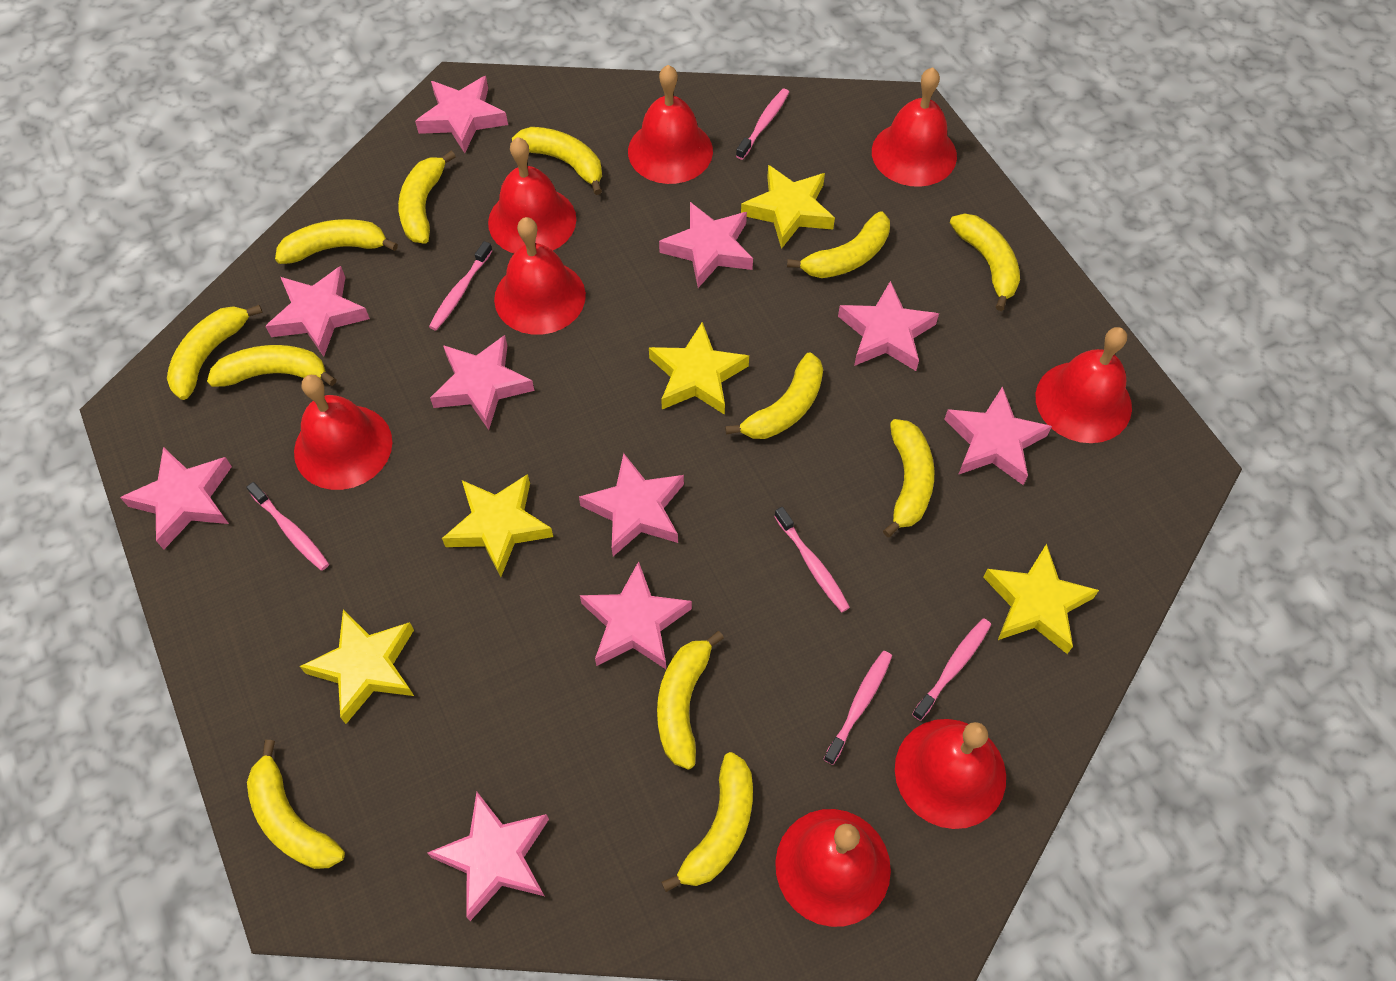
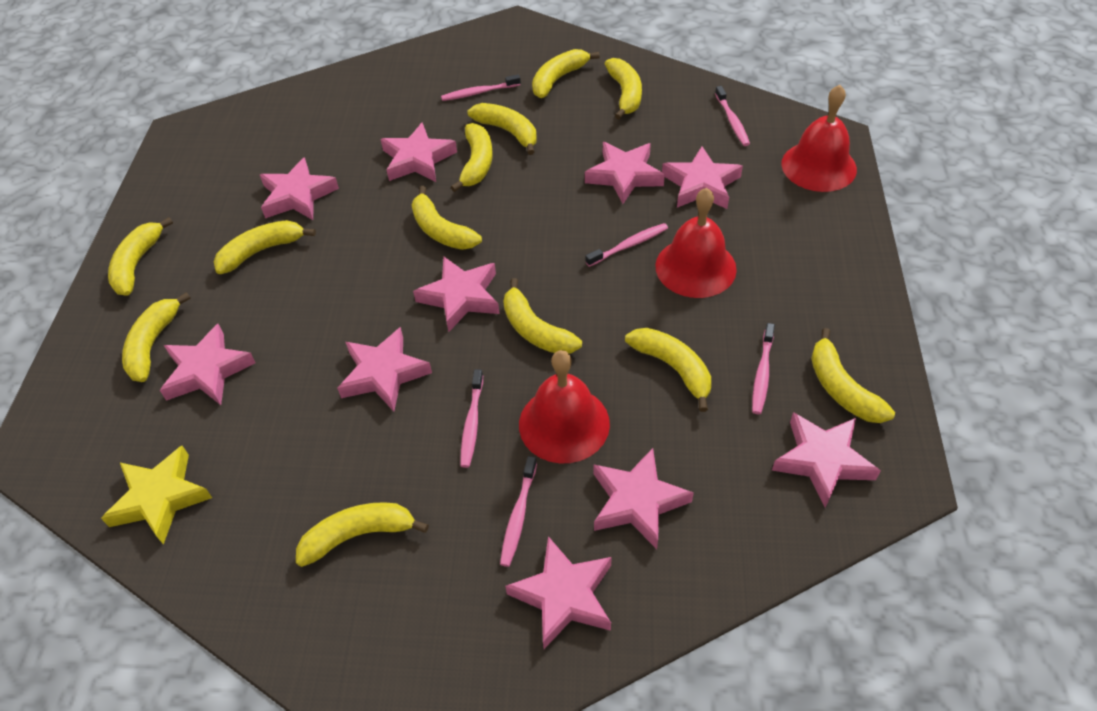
red bell: [294,375,392,490] [488,137,576,253] [494,217,586,335] [628,65,713,184] [775,809,891,927] [872,67,957,187] [895,719,1006,829] [1036,327,1132,443] = 8 -> [519,350,610,464] [655,188,737,298] [781,85,857,192] = 3
yellow star: [300,609,414,724] [442,474,553,577] [649,322,749,415] [741,165,835,249] [983,544,1099,654] = 5 -> [101,446,212,545] = 1

